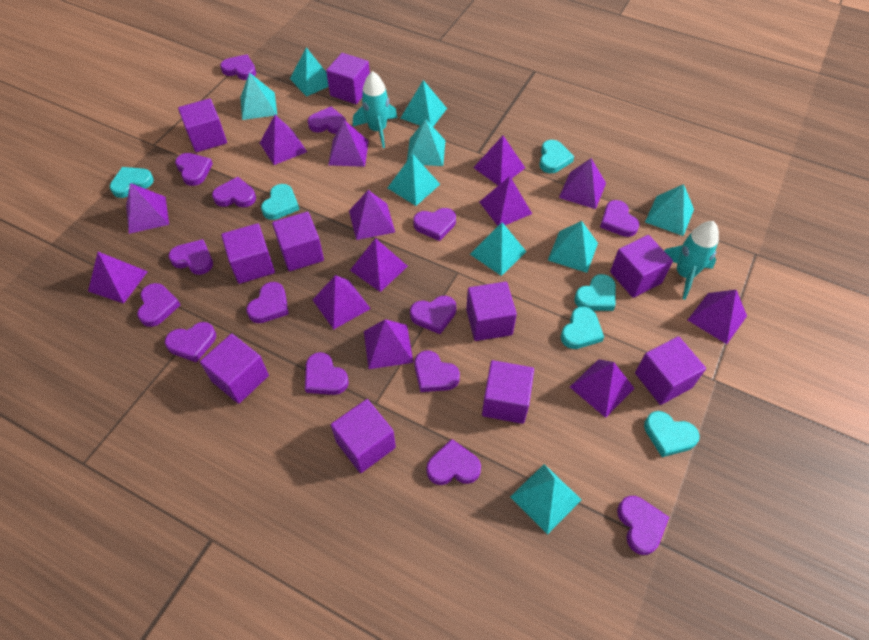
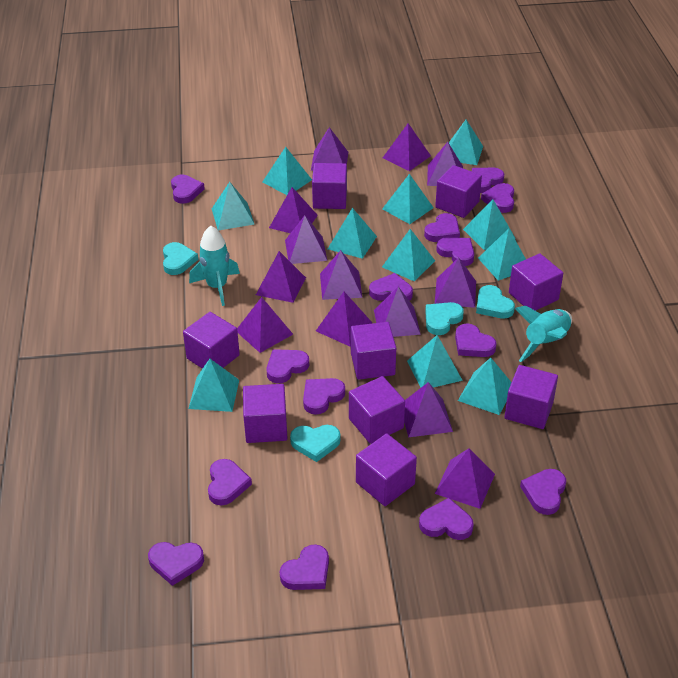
purple cube: [178,98,227,152] [200,334,269,404] [221,223,275,284] [272,212,324,271] [326,53,370,104] [331,399,396,473] [466,282,517,341] [482,360,534,424] [610,235,673,298] [635,336,706,405] = 10 -> [183,312,240,369] [243,384,288,443] [312,163,347,209] [349,376,405,444] [351,322,396,380] [356,433,417,506] [435,165,482,218] [504,365,558,429] [509,253,563,311] = 9
purple heart: [137,283,181,327] [165,322,216,363] [169,239,213,275] [175,153,213,186] [212,177,256,207] [220,54,256,80] [246,282,289,323] [305,352,349,395] [308,106,346,134] [410,296,456,334] [413,208,456,241] [414,351,460,392] [426,439,481,485] [600,200,639,237] [617,496,669,555] = 15 -> [148,542,204,586] [171,175,205,204] [208,459,252,506] [267,349,309,383] [279,544,329,590] [303,378,345,415] [369,273,413,301] [419,498,474,540] [424,213,460,242] [436,237,474,266] [455,323,497,357] [472,168,504,193] [481,183,514,213] [520,469,566,515] = 14
turquoise heart: [110,167,154,198] [261,184,300,220] [539,140,574,173] [561,307,604,349] [574,274,616,311] [644,411,700,457] = 6 -> [163,242,198,275] [290,425,341,462] [425,302,464,335] [476,285,515,318] = 4
turquoise pyramid: [240,72,277,120] [290,47,329,97] [388,154,440,206] [400,80,447,127] [407,119,446,166] [470,222,527,276] [510,464,582,535] [548,221,598,273] [645,184,694,236] = 9 -> [188,359,239,412] [212,182,255,230] [263,147,312,195] [328,208,377,259] [382,174,434,224] [382,229,435,282] [407,335,463,388] [449,120,483,165] [458,358,512,415] [463,199,516,250] [478,229,526,281] = 11

